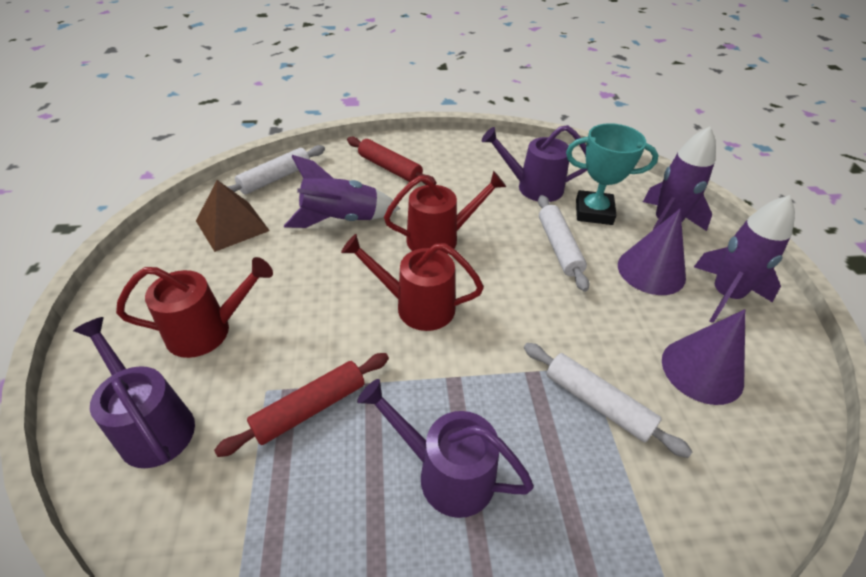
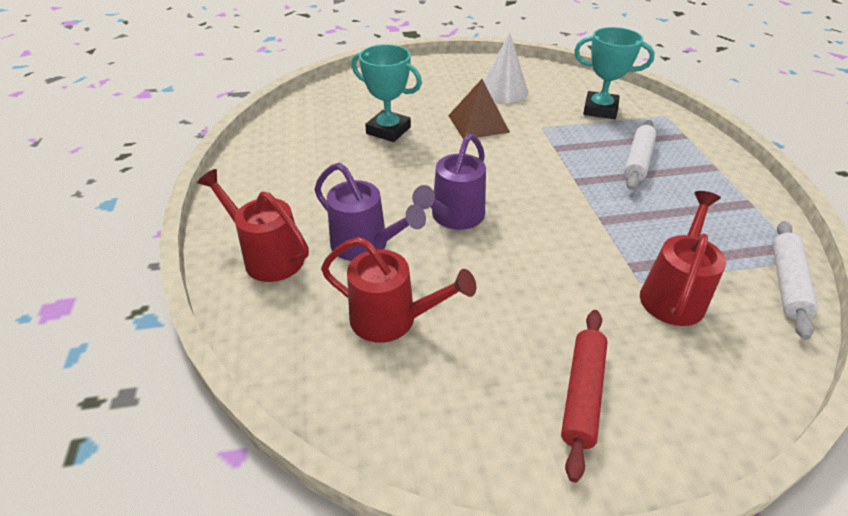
purple cone: [618,209,686,295] [662,309,745,405] = 2 -> none = 0
purple rocket: [284,155,400,228] [643,126,716,231] [694,195,795,323] = 3 -> none = 0
purple watering can: [73,317,195,468] [357,379,534,518] [482,125,587,202] = 3 -> [314,163,426,261] [412,133,486,230] = 2
red rolling pin: [214,353,389,457] [347,137,437,185] = 2 -> [561,310,608,482] = 1
turquoise trophy: [566,123,658,225] = 1 -> [352,44,422,142] [574,27,655,119] = 2
white cone: none = 0 -> [483,33,528,103] = 1
white rolling pin: [227,145,325,195] [524,343,692,458] [538,195,589,292] = 3 -> [624,120,657,190] [773,221,818,340] = 2

